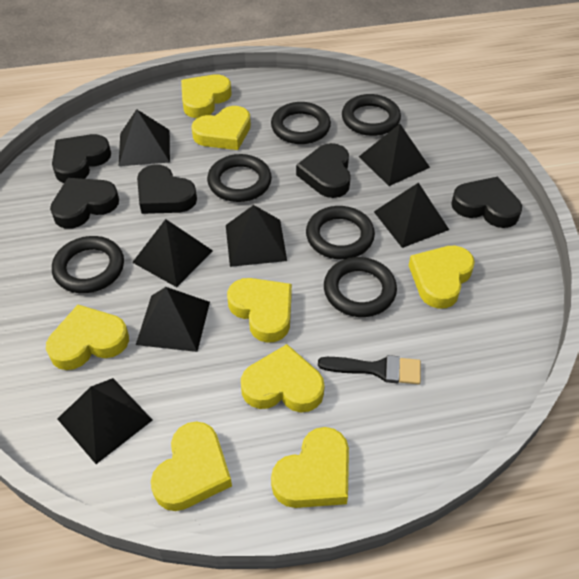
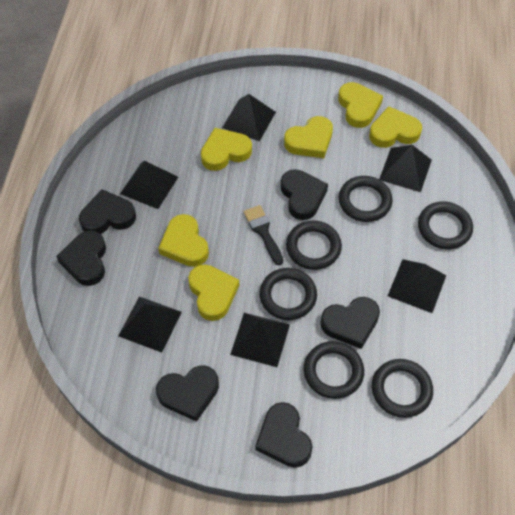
black heart: [50,178,119,229] [52,134,111,183] [137,164,197,214] [296,143,351,198] [451,177,522,228] = 5 -> [56,230,106,286] [79,189,136,234] [156,365,219,422] [255,402,312,468] [281,169,328,220] [320,297,380,349] = 6
black pyramid: [57,378,152,464] [119,109,170,166] [132,219,213,287] [136,287,210,352] [226,205,287,267] [359,124,430,186] [374,183,449,248] = 7 -> [118,297,182,353] [120,161,178,209] [222,94,276,141] [230,313,290,367] [379,145,432,192] [388,259,446,313] = 6
yellow heart: [46,305,129,370] [151,422,232,511] [181,75,232,118] [192,106,251,150] [227,278,292,343] [241,344,324,412] [271,427,349,508] [409,246,475,309] = 8 -> [158,214,209,267] [188,265,239,321] [201,128,252,171] [284,116,333,158] [338,82,383,128] [369,107,422,148] = 6

